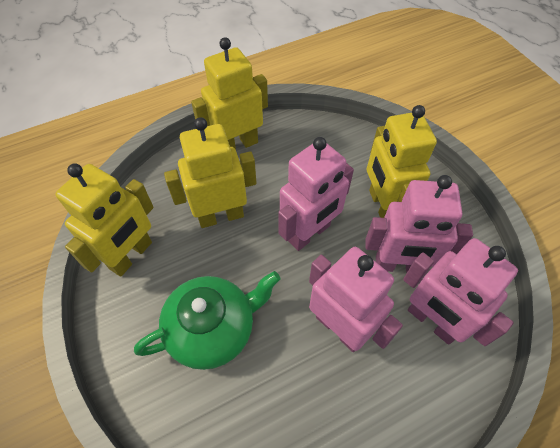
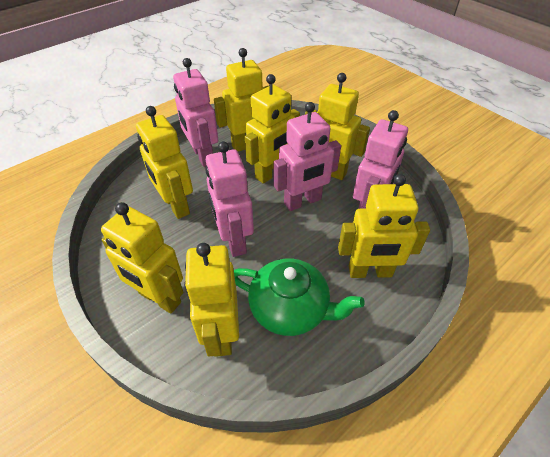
yellow robot: [55,163,154,277] [164,117,256,228] [191,37,268,150] [367,105,437,218] = 4 -> [101,202,183,314] [136,106,193,219] [184,243,239,357] [214,48,268,152] [245,74,300,184] [305,73,370,180] [338,174,430,278] = 7

